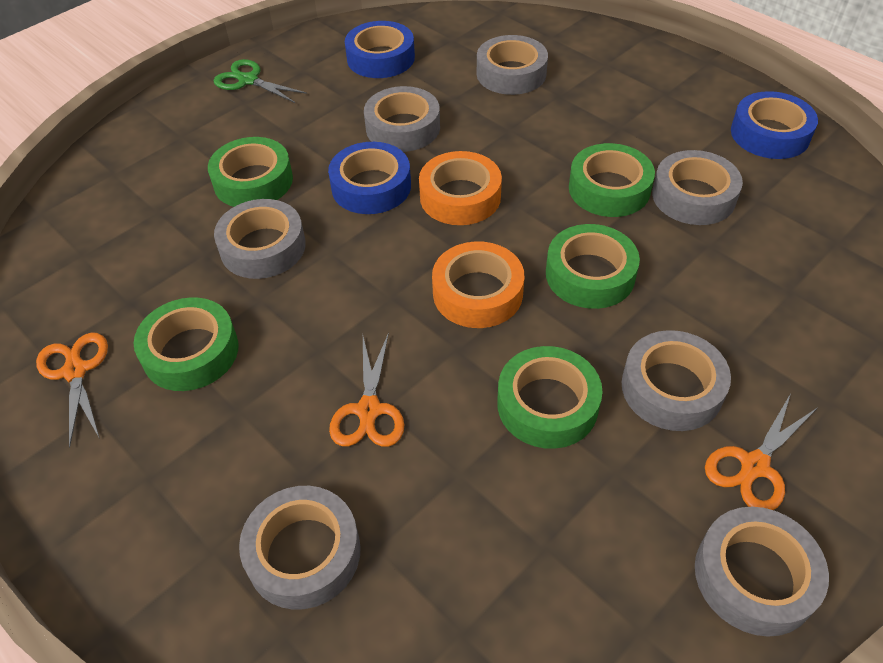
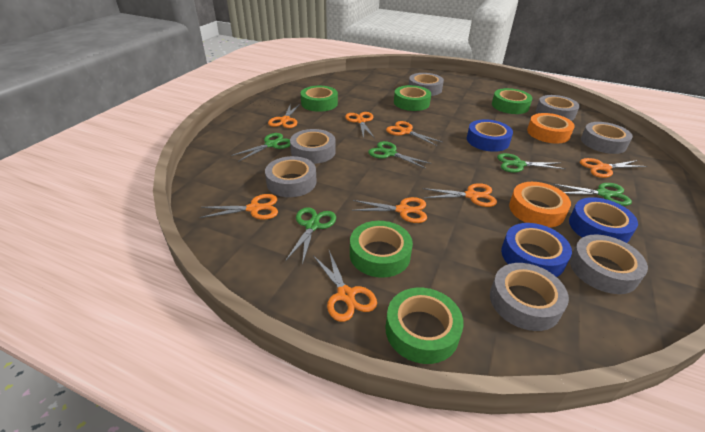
green scissors: [214,59,307,103] = 1 -> [231,133,290,162] [285,207,336,265] [368,141,432,169] [497,153,565,173] [553,183,632,206] = 5
orange scissors: [36,333,108,448] [329,332,405,447] [705,393,818,510] = 3 -> [200,194,278,220] [268,103,301,128] [313,251,377,322] [345,112,375,139] [351,197,427,223] [386,121,442,146] [423,183,497,207] [580,158,647,178] = 8

